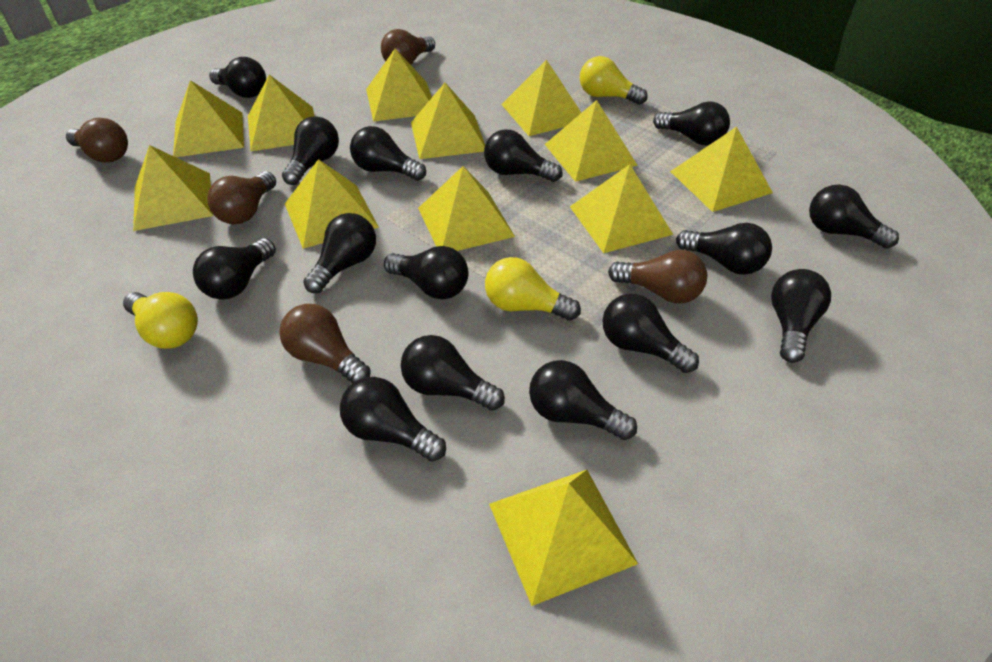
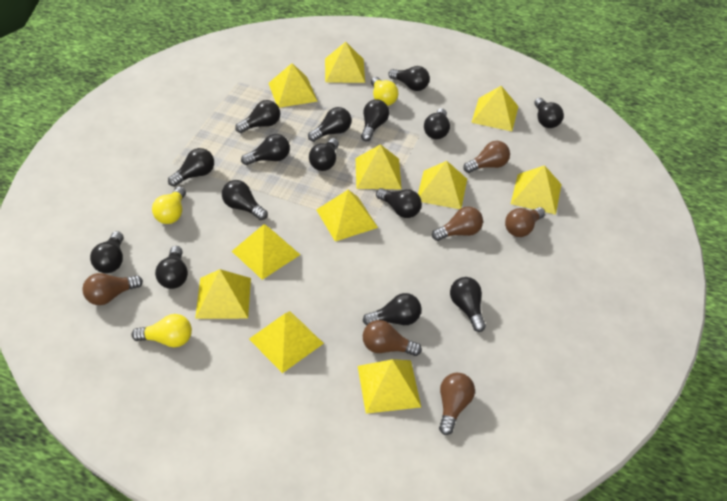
brown light bulb: [66,118,128,163] [207,172,276,224] [279,304,371,384] [381,29,435,65] [608,250,707,304] = 5 -> [82,273,143,305] [363,320,422,356] [432,206,483,241] [439,373,475,435] [463,141,510,173] [505,207,545,237] = 6
yellow pyramid: [133,145,214,231] [173,80,244,157] [248,75,314,151] [285,159,379,249] [366,49,432,122] [411,83,485,159] [418,166,515,251] [489,470,638,606] [501,59,581,136] [545,100,638,182] [570,164,673,253] [670,127,773,212] = 12 -> [195,269,251,319] [232,224,300,280] [249,311,324,373] [269,63,318,108] [316,190,378,241] [325,42,365,83] [356,144,402,189] [358,359,421,414] [418,161,467,209] [471,86,519,131] [511,165,562,215] = 11

